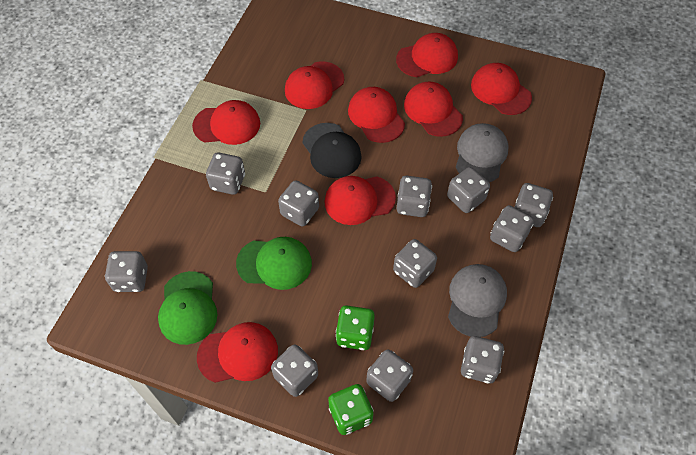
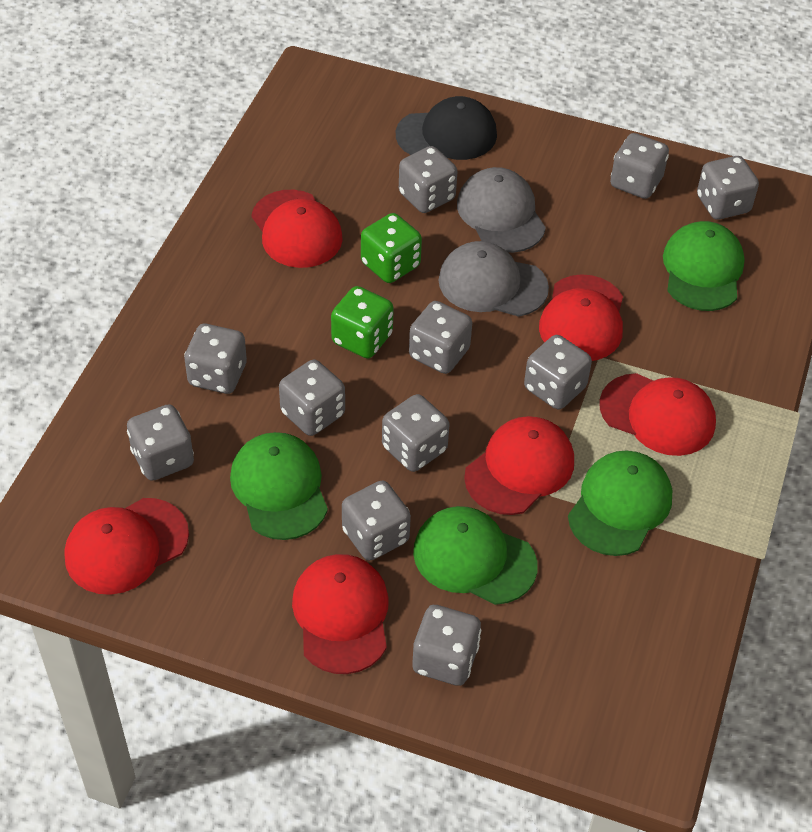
green cap: [158,271,218,345] [236,237,312,290] = 2 -> [230,432,328,540] [413,506,538,605] [568,450,672,556] [663,221,745,311] = 4
red cap: [192,100,260,145] [197,322,278,383] [285,61,344,109] [324,176,396,225] [348,87,405,143] [396,33,458,77] [404,81,463,137] [471,63,532,115] = 8 -> [65,498,189,595] [251,190,343,268] [292,554,389,674] [464,416,574,515] [539,274,623,361] [599,373,716,456] = 6

